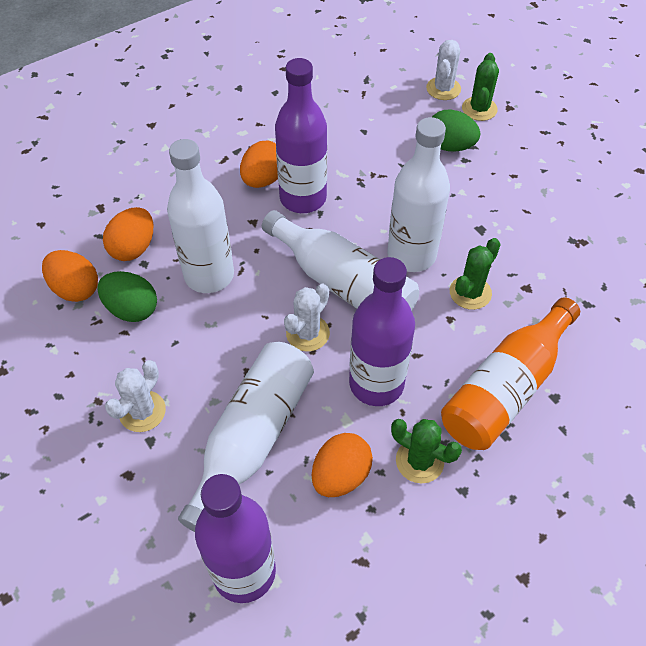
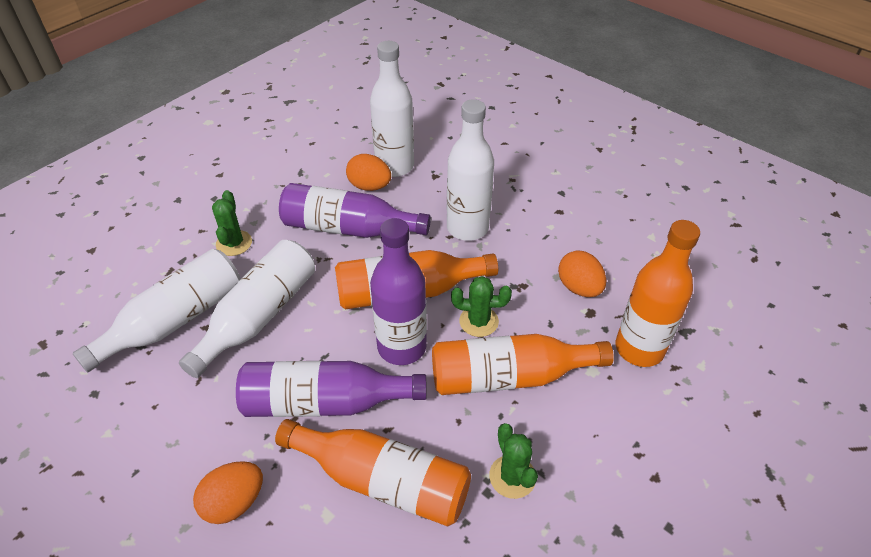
green egg: [97,271,157,322] [432,109,480,151] = 2 -> none = 0
orange bottle: [441,297,580,450] = 1 -> [275,419,471,526] [335,250,498,310] [432,334,614,395] [616,220,700,367] = 4
orange egg: [42,250,98,302] [103,207,153,261] [240,141,278,188] [312,433,373,497] = 4 -> [193,461,263,524] [346,154,391,191] [558,251,606,297] = 3
white cactus: [105,360,166,432] [284,284,330,352] [426,40,461,100] = 3 -> none = 0

